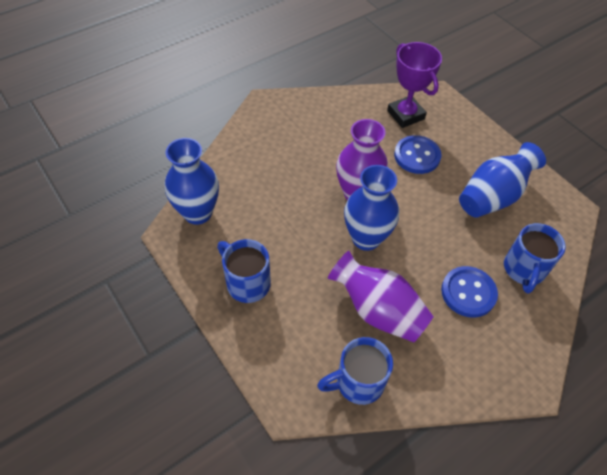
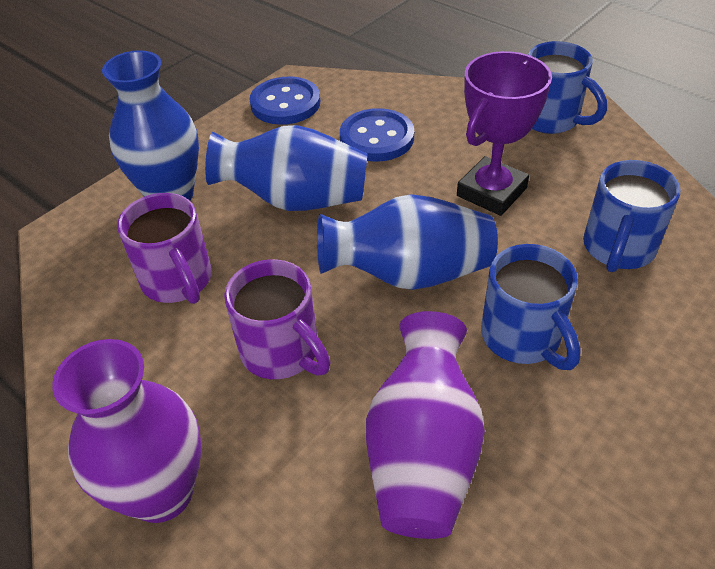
purple mug: none = 0 -> [117,193,212,304] [224,259,331,379] = 2

